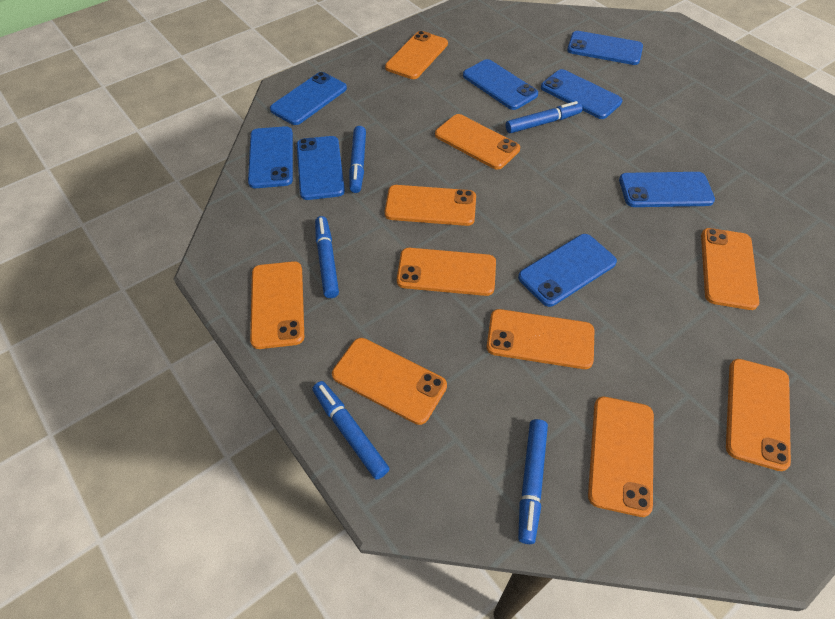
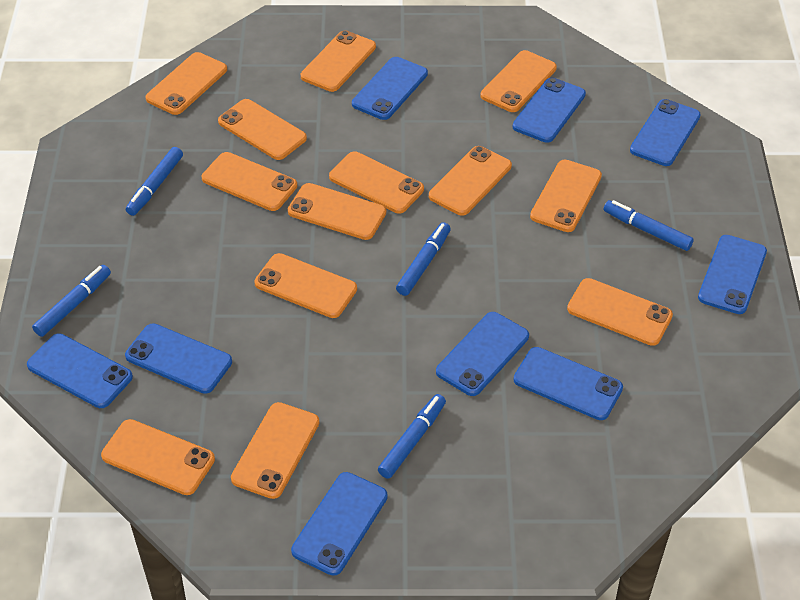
blue phone: [248,126,293,188] [270,72,347,125] [297,136,345,200] [463,59,538,110] [518,234,617,307] [541,69,622,119] [567,31,643,65] [619,172,715,207] = 8 -> [27,333,133,408] [125,323,232,394] [291,472,388,576] [352,57,428,120] [436,312,529,396] [513,78,586,143] [513,347,623,420] [630,99,701,166] [698,235,767,314] = 9
orange phone: [250,261,304,349] [332,338,447,425] [385,31,448,79] [385,185,476,226] [397,248,496,296] [435,114,520,169] [486,309,594,369] [588,397,654,517] [701,228,759,310] [726,359,791,471] = 10 -> [101,419,215,495] [146,52,227,115] [202,152,297,211] [218,99,307,160] [231,402,319,499] [254,253,357,318] [288,183,386,240] [301,30,376,92] [329,152,424,214] [429,146,512,216] [481,50,557,112] [530,160,602,232] [567,278,673,346] = 13

